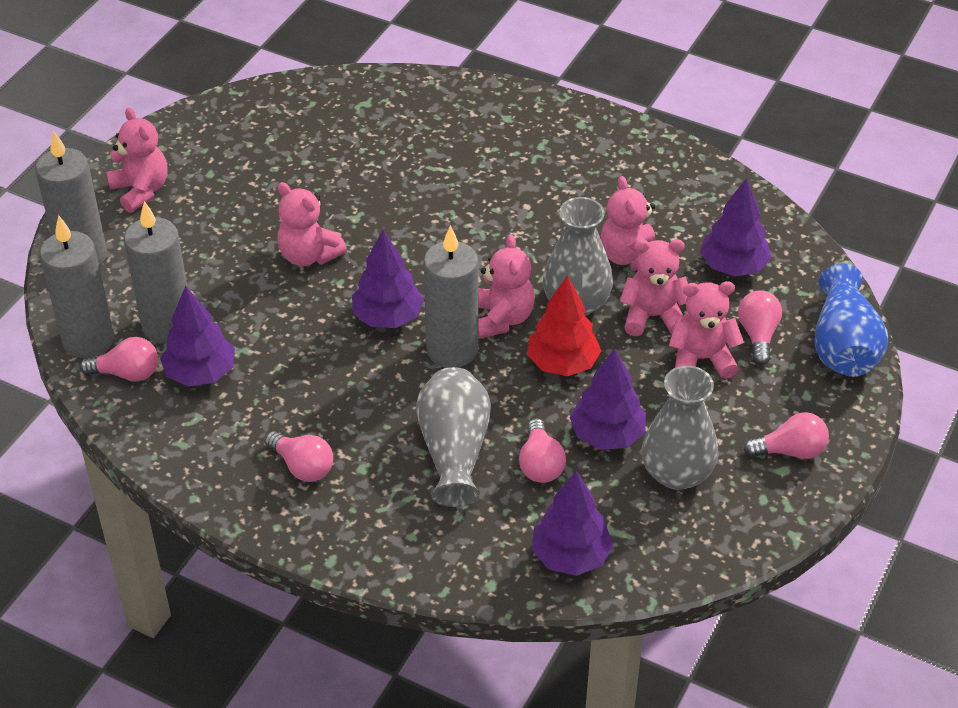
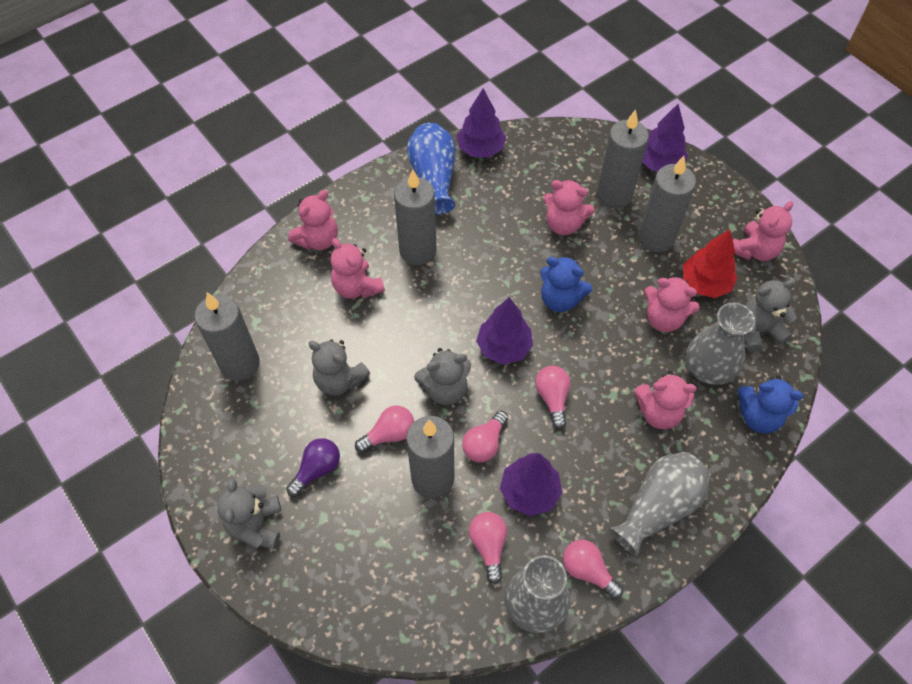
blue teddy bear: none = 0 -> [540,256,592,312] [737,376,804,433] = 2
grey candle: [36,130,107,265] [40,215,114,358] [124,201,188,344] [424,225,478,368] = 4 -> [195,293,260,381] [394,169,436,265] [406,416,454,498] [597,109,649,208] [638,156,696,252] = 5
grey teddy bear: none = 0 -> [217,478,281,549] [308,339,370,396] [414,348,471,405] [744,279,797,352] = 4
purple light bulb: none = 0 -> [286,438,340,496] = 1
purple tree: [160,285,235,387] [352,230,424,328] [532,471,613,576] [570,348,646,450] [700,178,771,277] = 5 -> [457,88,506,158] [476,297,533,365] [500,453,562,516] [642,104,688,172] = 4

